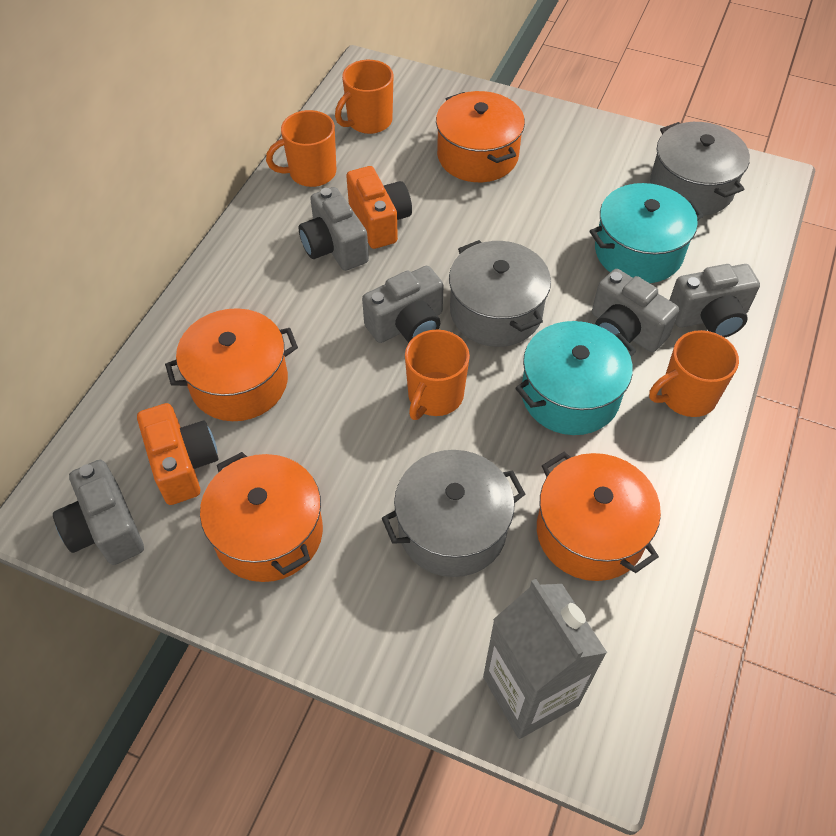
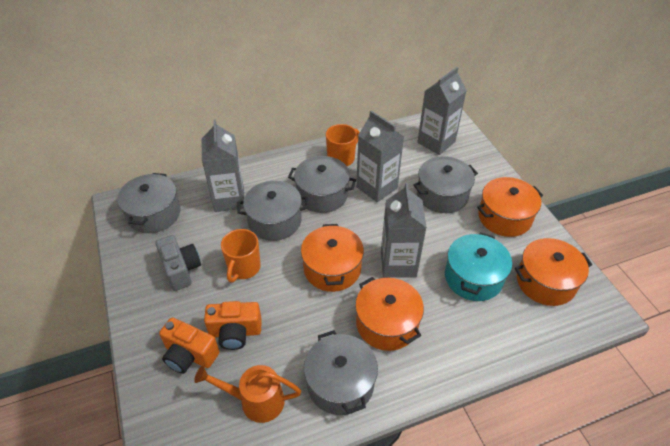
grey camera: [53,460,144,565] [299,187,369,271] [362,266,444,343] [592,269,679,352] [669,264,760,338] = 5 -> [156,235,201,291] = 1
grey carton: [483,579,607,739] = 1 -> [202,119,245,212] [356,110,404,203] [381,183,427,278] [417,67,467,155] = 4
grey pot: [382,450,525,577] [449,240,551,347] [650,122,750,216] = 3 -> [117,173,180,233] [237,181,308,241] [288,156,356,213] [304,330,378,415] [413,156,478,213] = 5
orange mug: [266,110,336,187] [335,60,394,134] [405,329,470,420] [649,330,739,417] = 4 -> [221,229,261,282] [326,124,360,166] = 2
orange watering can: none = 0 -> [194,365,301,423] = 1
turquoise pot: [515,321,636,435] [590,183,704,283] = 2 -> [445,232,512,301] = 1

